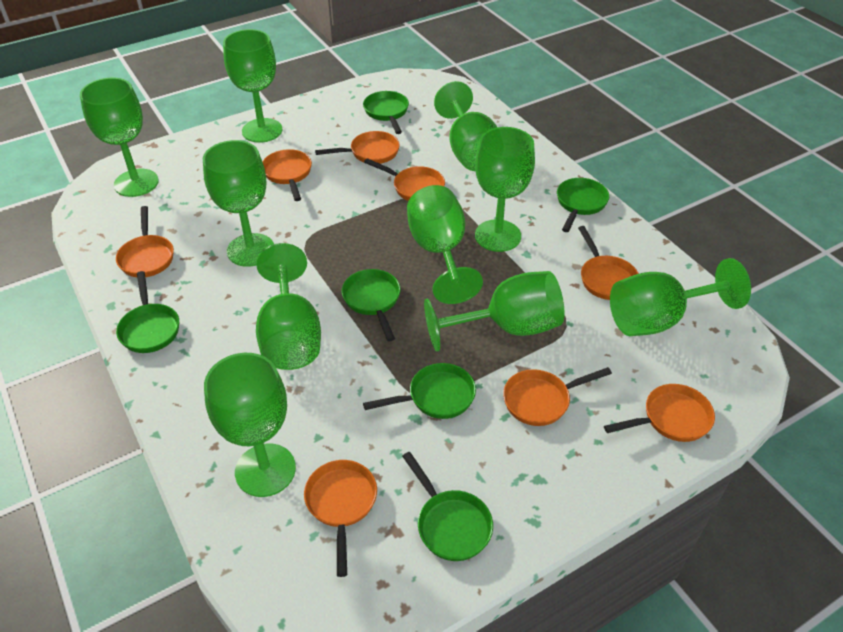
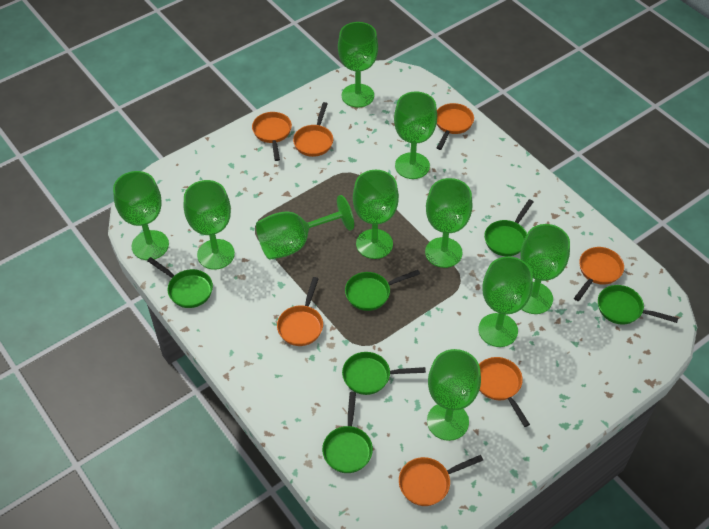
orange pan: [116,206,174,277] [263,149,312,201] [304,460,377,577] [315,131,400,164] [364,158,445,201] [503,367,612,426] [578,226,639,300] [604,384,715,442] = 8 -> [252,112,292,161] [277,277,323,346] [293,102,333,157] [399,455,483,506] [437,103,474,150] [479,357,530,427] [574,247,624,301] = 7

